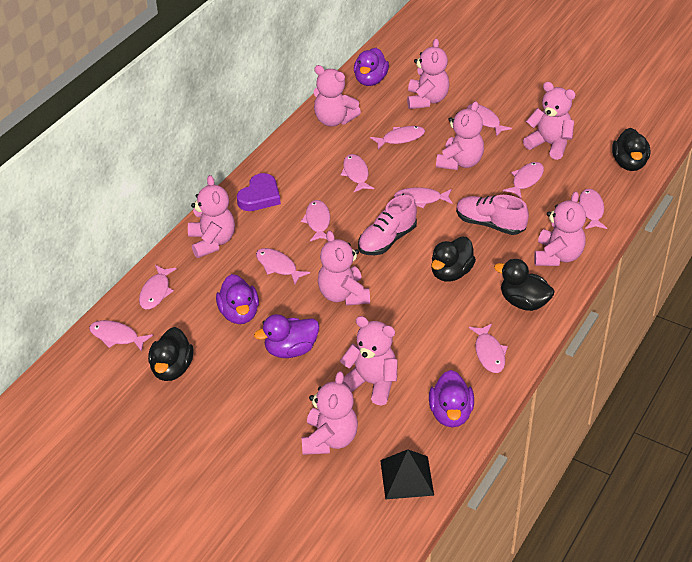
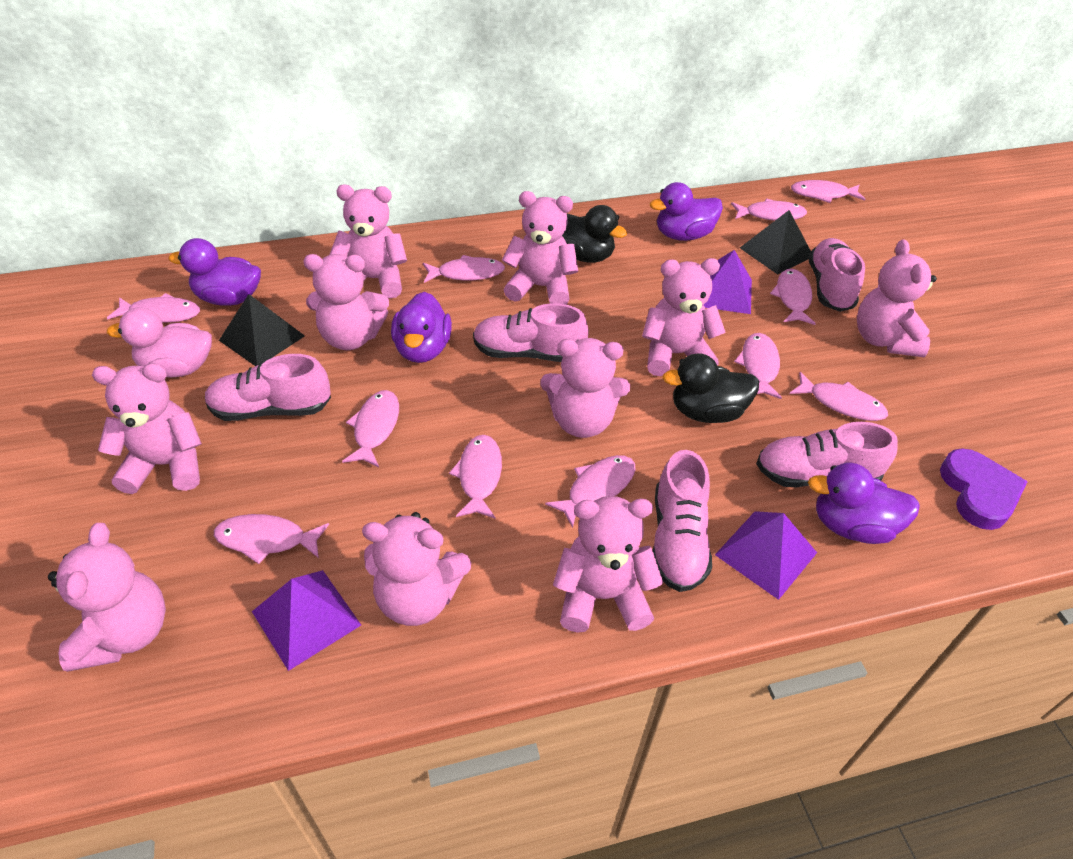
black duck: [148,327,193,381] [431,237,476,282] [494,259,555,311] [612,128,650,171] = 4 -> [562,205,627,262] [662,353,759,423] = 2
black pyramid: [380,449,434,500] = 1 -> [219,294,305,366] [740,210,811,275] = 2
pink duck: none = 0 -> [107,307,212,378] = 1
pink shoe: [358,195,417,255] [456,195,529,235] = 2 -> [205,354,331,421] [473,303,589,362] [652,450,712,592] [756,422,898,487] [808,238,865,312] = 5
pink teddy bear: [188,175,235,258] [302,371,358,455] [314,65,361,126] [318,230,370,306] [340,316,398,406] [407,38,449,109] [436,101,484,170] [523,82,576,160] [534,191,586,266] = 9 -> [48,523,166,672] [92,363,202,494] [303,254,389,350] [329,185,407,298] [362,512,471,626] [502,191,578,305] [540,338,630,438] [553,496,663,633] [642,258,726,376] [857,239,937,357] = 10
purple pyramid: none = 0 -> [252,570,361,671] [704,250,752,314] [715,511,817,600] = 3

